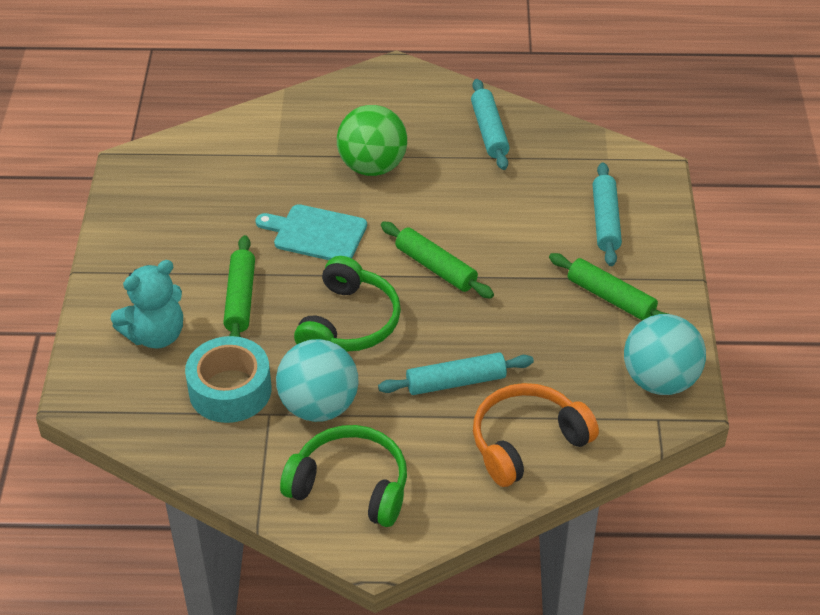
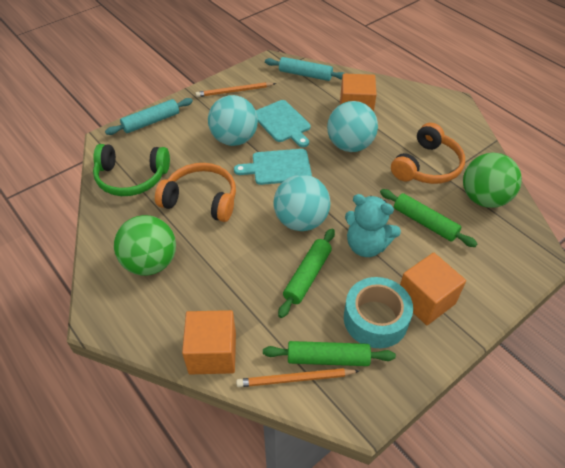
green ball: [337,105,407,176] = 1 -> [114,215,176,276] [463,153,522,208] = 2
green headphones: [280,425,407,527] [294,256,401,352] = 2 -> [93,144,170,196] = 1
orange cube: none = 0 -> [182,310,236,375] [340,73,377,111] [400,253,466,325] = 3
orange headphones: [473,383,599,487] = 1 -> [155,163,236,222] [391,123,465,184] = 2
orange pencil: none = 0 -> [196,82,276,97] [236,368,359,387] = 2
turquoise ball: [276,339,358,422] [624,314,706,395] = 2 -> [208,95,258,146] [273,174,330,231] [327,101,378,152] = 3
turquoise cutting board: [255,204,367,260] = 1 -> [234,149,312,185] [256,100,311,147] = 2
turquoise rolling pin: [378,352,534,395] [471,79,509,170] [593,162,622,266] = 3 -> [105,98,193,135] [265,57,346,81] = 2

